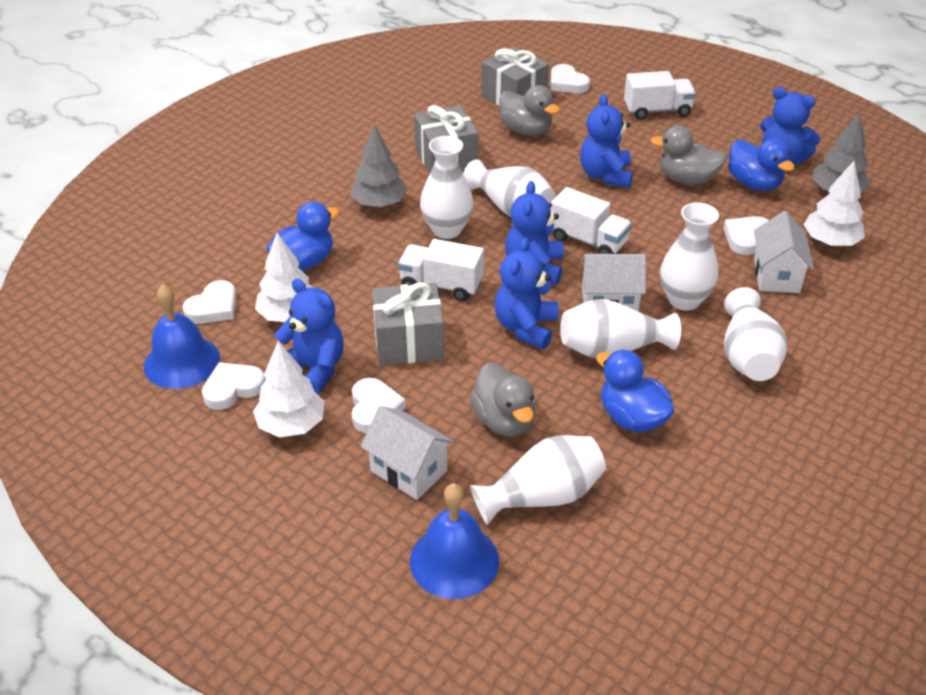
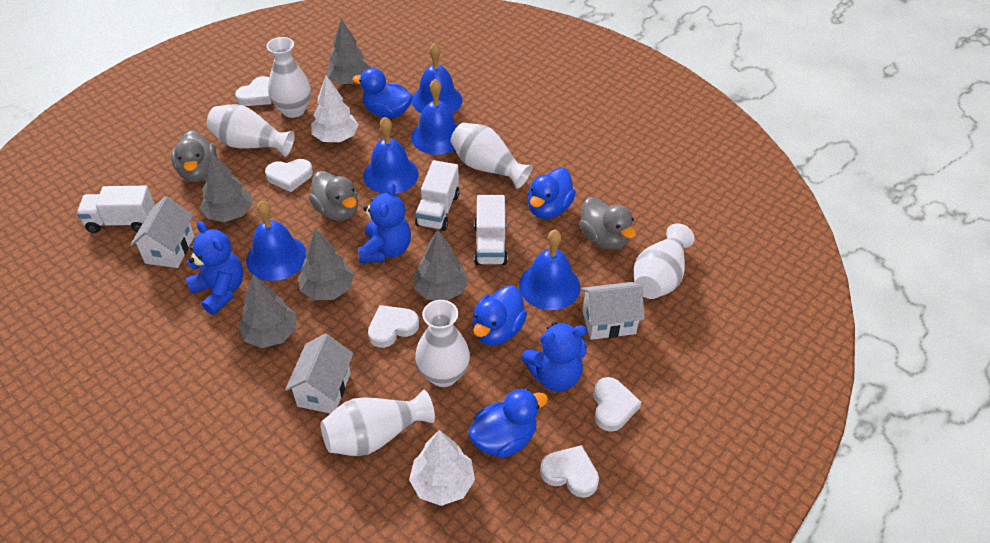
blue bell: [144,284,220,389] [410,483,499,599] = 2 -> [246,200,306,281] [363,117,418,194] [411,79,458,155] [412,43,463,113] [519,230,580,310] = 5
blue duck: [266,202,339,271] [596,350,675,432] [728,139,795,191] = 3 -> [352,68,413,118] [468,389,548,458] [473,285,527,346] [528,168,576,219] = 4
blue teddy bear: [274,278,344,394] [494,237,559,349] [505,181,564,285] [580,94,633,188] [760,87,820,165] = 5 -> [186,221,243,315] [358,183,411,263] [522,322,587,392] = 3
grey gift: [372,282,444,366] [414,105,478,174] [481,46,549,106] = 3 -> none = 0
grey tree: [350,124,407,208] [812,112,870,193] = 2 -> [200,151,253,222] [238,274,296,348] [298,229,354,301] [326,19,371,84] [414,230,468,301] = 5
white tree: [253,341,325,438] [255,233,314,322] [804,161,865,246] = 3 -> [311,76,359,142] [409,430,475,506] = 2

